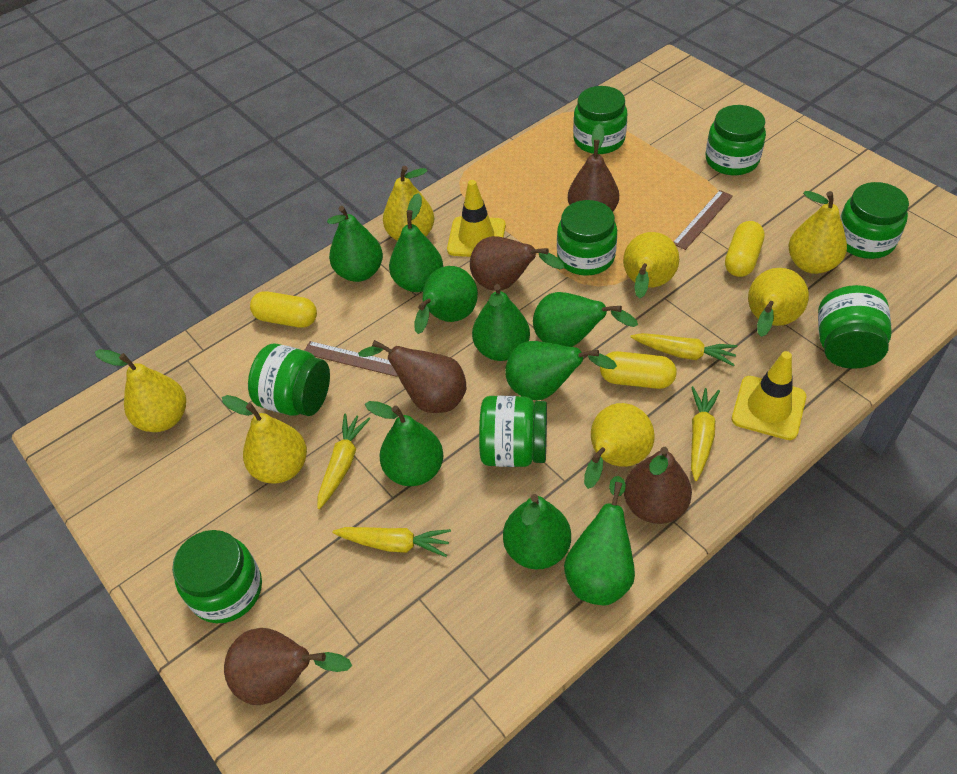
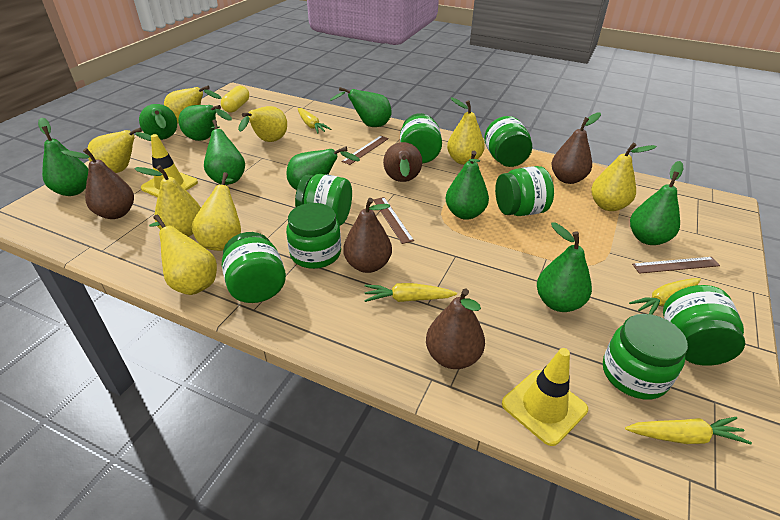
brown ruler: [304,341,398,377] [674,190,733,250] = 2 -> [341,136,389,165] [373,197,414,244] [632,257,720,274] = 3
yellow capsule: [250,291,317,328] [600,351,677,389] [725,221,765,277] = 3 -> [221,86,249,113] = 1
yellow pear: [95,349,186,432] [222,395,307,484] [383,166,434,241] [584,403,655,489] [623,232,679,298] [748,268,809,337] [788,191,847,274] = 7 -> [87,128,151,173] [135,165,201,237] [149,215,217,295] [164,86,221,124] [192,172,241,251] [238,106,287,142] [447,98,485,165] [591,143,657,211] = 8

